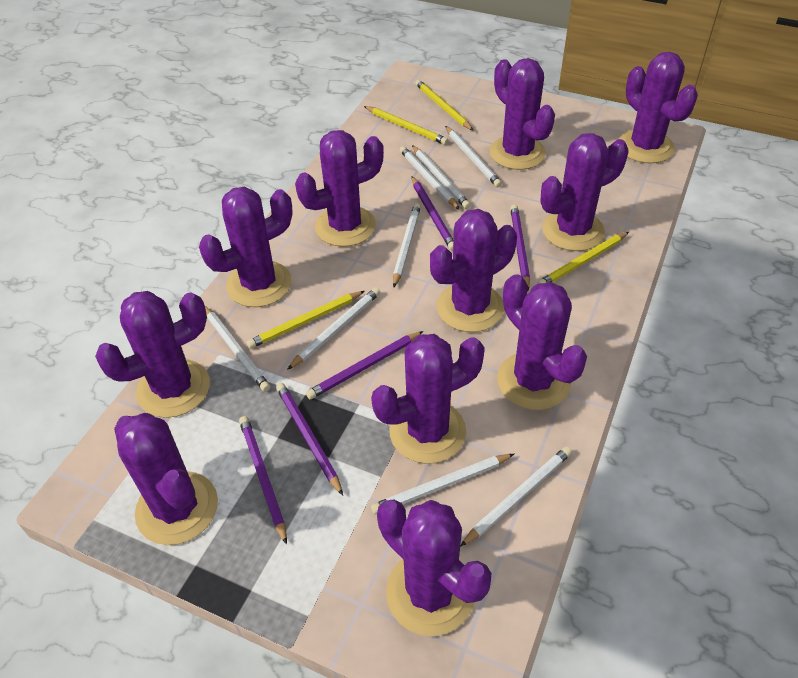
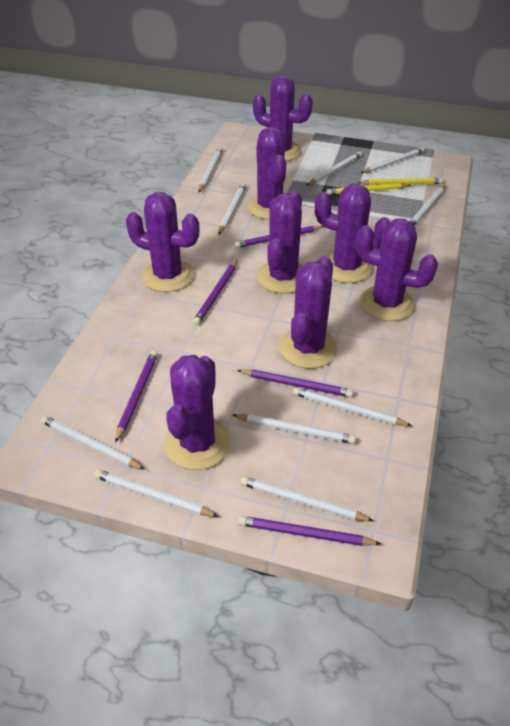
purple cactus: [95,291,210,418] [114,413,218,545] [199,187,293,307] [295,130,384,247] [371,334,485,464] [377,499,492,636] [430,209,517,332] [490,58,555,170] [497,274,587,410] [540,133,628,251] [619,52,698,163] = 11 -> [126,192,199,292] [164,355,231,470] [247,127,286,220] [253,75,313,161] [257,191,302,294] [279,256,338,369] [315,184,390,283] [356,219,438,321] = 8
white pencil: [205,306,271,392] [287,287,380,370] [371,454,514,515] [393,203,421,288] [400,146,460,210] [412,145,470,209] [445,126,502,187] [460,446,572,547] = 8 -> [41,416,145,470] [94,470,219,517] [199,147,223,192] [218,183,246,235] [233,414,356,444] [240,476,374,521] [293,387,412,426] [307,152,362,185] [361,147,425,173] [410,185,445,226] = 10
yellow pencil: [247,291,365,349] [364,106,448,145] [415,80,474,131] [537,232,629,284] = 4 -> [326,183,411,195] [357,178,443,185] = 2

